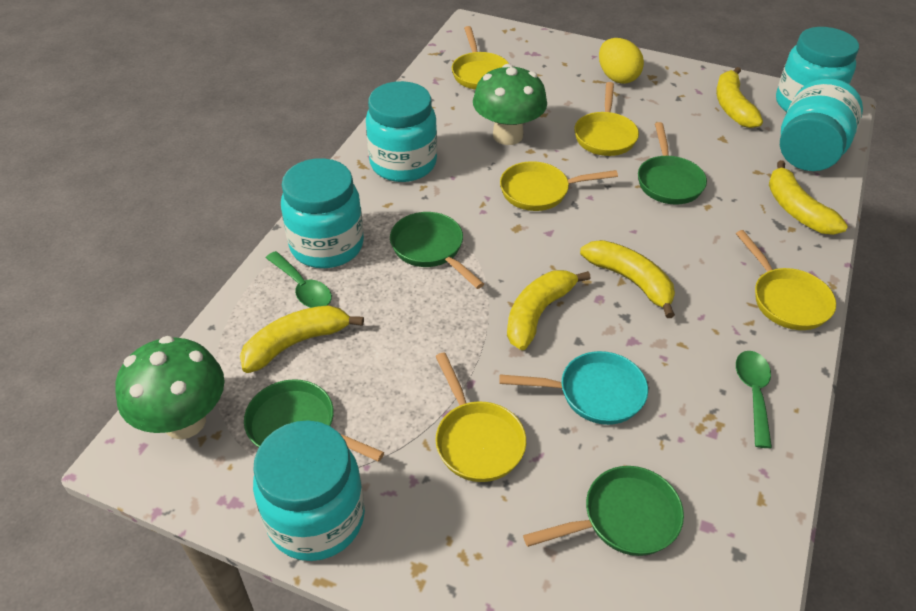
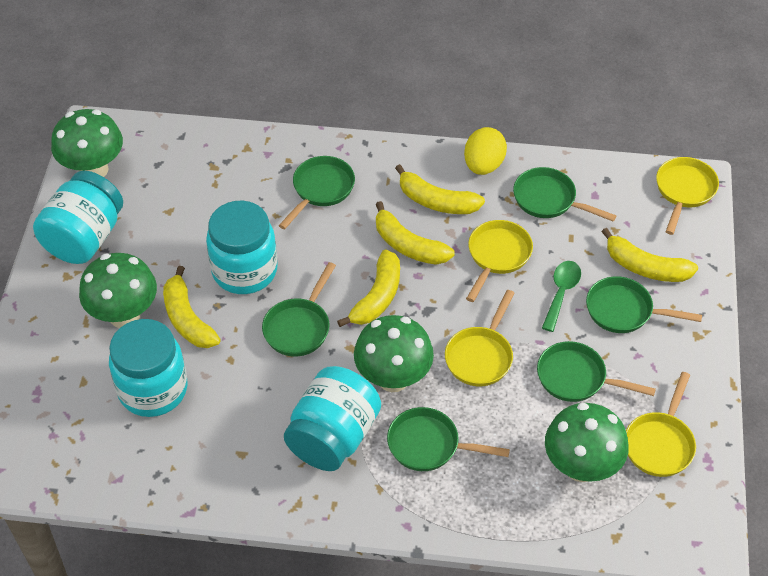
green mushroom: [115,336,224,439] [473,64,547,145] = 2 -> [51,109,123,177] [79,253,157,328] [354,315,434,392] [545,403,629,482] = 4
green pan: [244,379,384,462] [390,212,484,289] [523,466,684,556] [638,122,707,205] = 4 -> [262,262,336,356] [279,156,355,229] [387,407,510,471] [513,167,616,221] [537,341,656,402] [586,276,702,333] = 6
green spoon: [266,251,332,308] [736,351,772,448] = 2 -> [542,261,581,332] = 1
turquoise jar: [253,420,365,561] [281,158,364,268] [366,81,437,182] [776,27,859,112] [780,78,863,171] = 5 -> [33,171,123,264] [109,319,188,417] [206,201,278,294] [284,366,381,471] = 4
turquoise pan: [499,351,648,425] = 1 -> none = 0
yellow pan: [435,352,526,482] [452,26,509,89] [500,161,618,211] [574,82,639,156] [736,230,836,330] = 5 -> [445,290,514,386] [466,220,533,302] [626,372,696,477] [656,157,719,235] = 4

